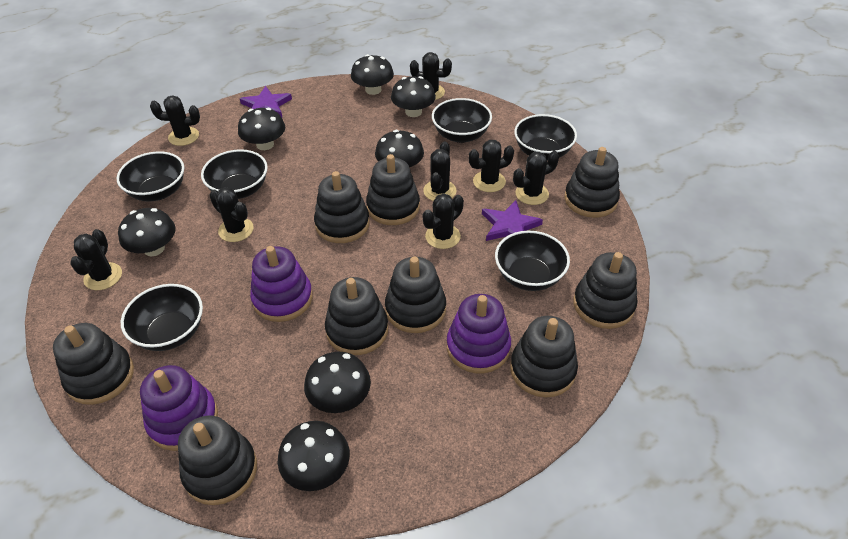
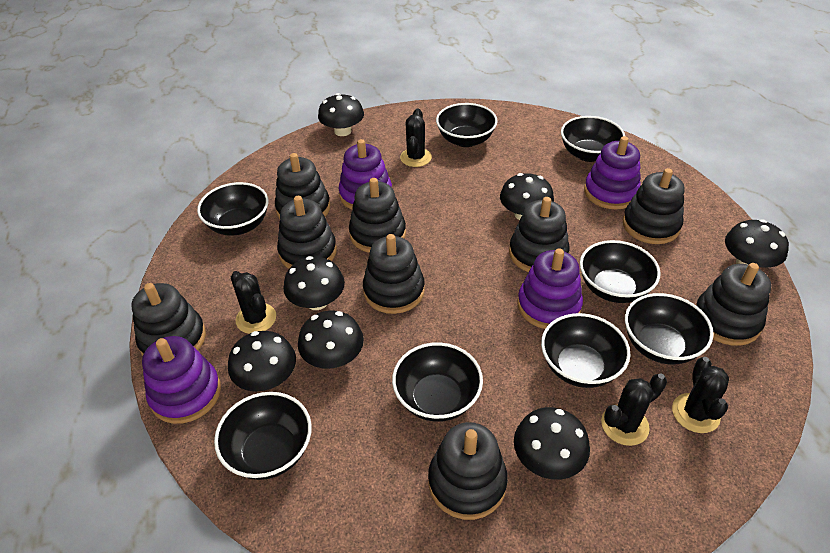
black bowl: [116,151,184,202] [121,284,203,351] [201,149,268,199] [432,98,492,143] [495,231,570,291] [514,114,577,160] = 6 -> [197,182,269,236] [214,392,312,480] [392,342,483,422] [436,103,498,147] [541,313,631,388] [561,116,625,162] [580,240,661,303] [625,293,714,365] = 8
black cactus: [70,229,122,290] [150,96,200,146] [209,187,254,242] [410,52,452,100] [423,141,456,201] [423,193,464,249] [469,140,514,192] [513,151,559,205] = 8 -> [231,271,276,334] [400,108,432,167] [601,373,667,446] [672,357,729,433] = 4
purple stacking toy: [140,365,218,451] [250,246,313,322] [447,294,511,373] = 3 -> [142,336,221,424] [339,139,392,210] [518,248,583,329] [584,136,641,209] = 4
purple star: [240,86,292,118] [482,200,543,241] = 2 -> none = 0

